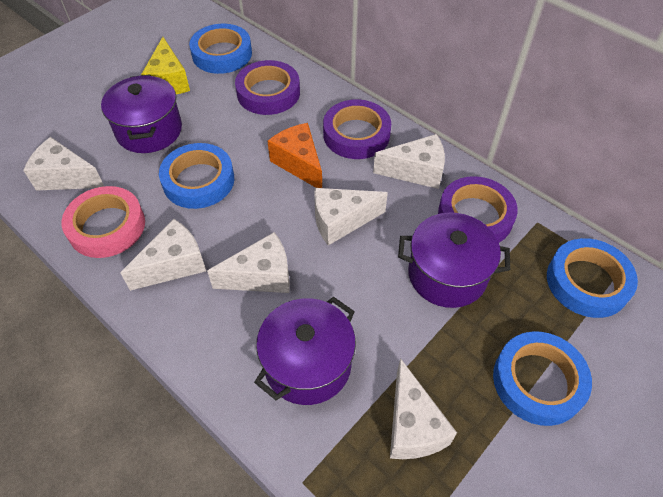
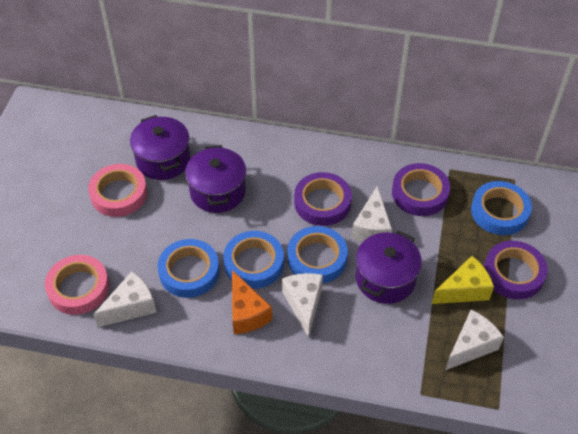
pink tape: [61,186,145,258] = 1 -> [45,255,109,315] [88,164,147,217] = 2
white cheese: [23,137,104,191] [120,219,206,291] [207,232,290,293] [314,188,388,245] [373,134,445,189] [390,358,457,459] = 6 -> [93,271,157,327] [282,273,323,338] [352,186,392,242] [445,310,504,370] = 4

